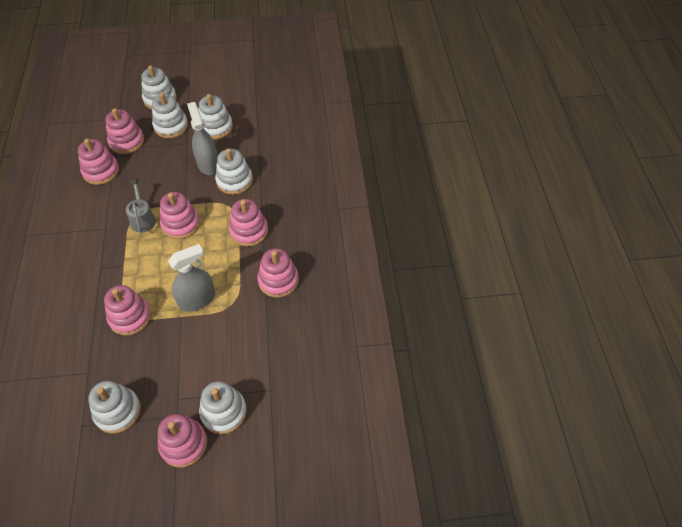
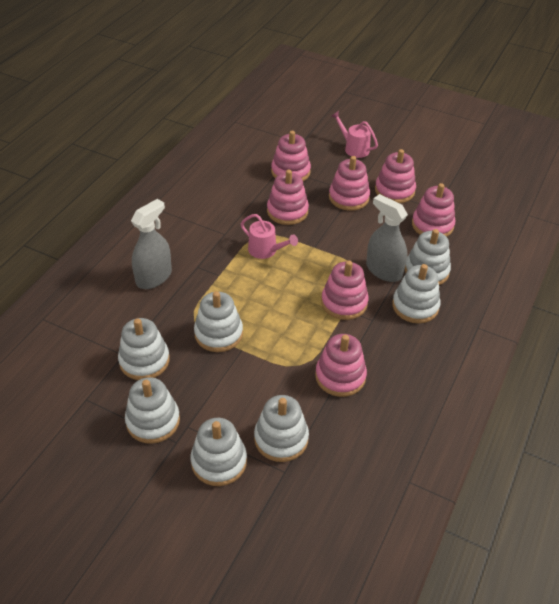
grey watering can: [126,179,156,233] = 1 -> none = 0
pink watering can: none = 0 -> [241,214,298,259] [331,111,378,158] = 2
white stacking toy: [88,381,141,434] [141,66,177,110] [152,93,188,138] [199,94,233,139] [199,381,247,434] [215,148,253,195] = 6 -> [118,318,170,380] [125,377,180,444] [191,418,247,486] [194,291,243,352] [254,395,309,462] [392,264,441,323] [405,229,451,285] = 7

